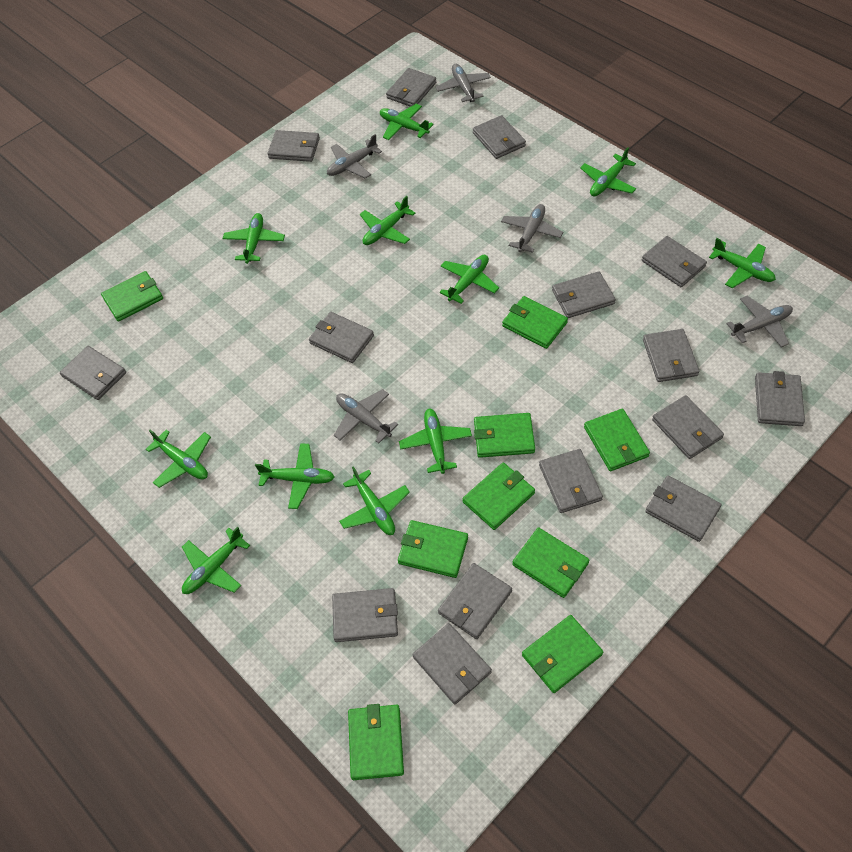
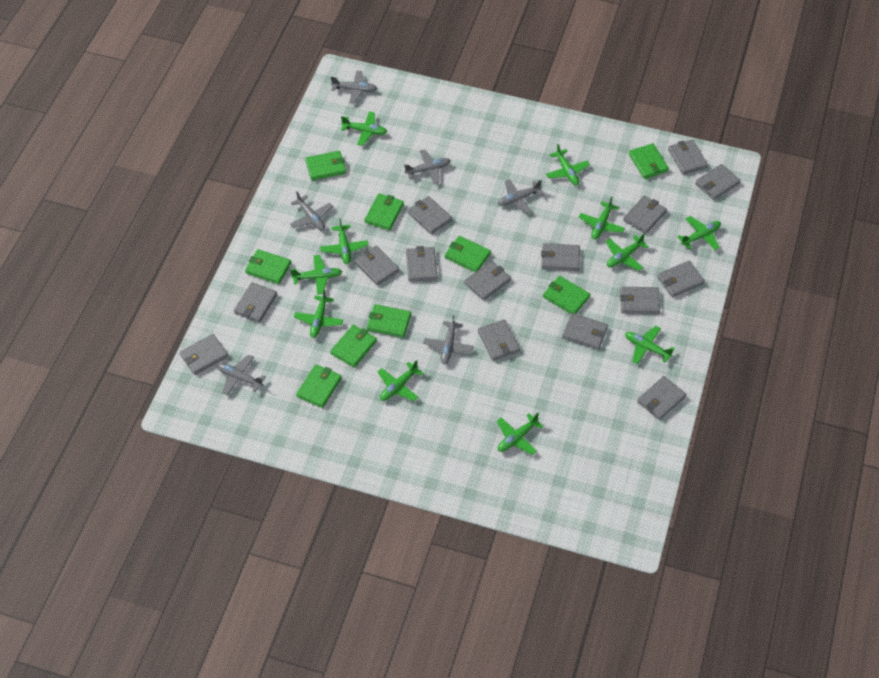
grey plane: [327,134,382,179] [334,389,398,444] [436,64,491,102] [501,204,563,253] [726,296,793,347] = 5 -> [217,355,266,396] [290,191,333,231] [331,70,377,104] [404,149,451,184] [423,315,474,364] [498,179,544,214] = 6

